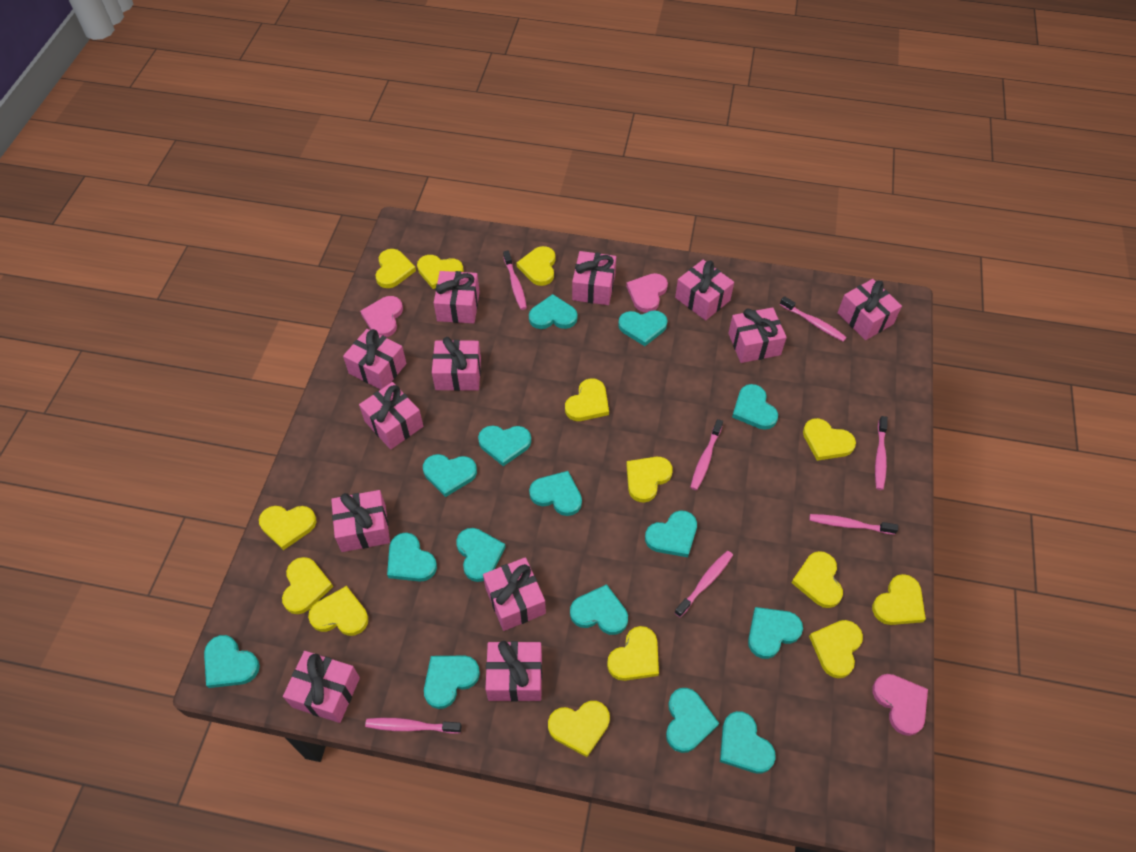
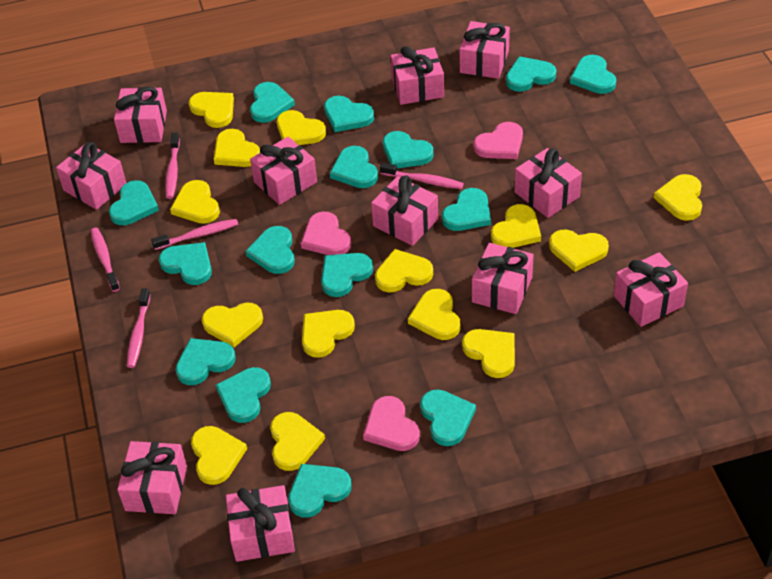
pink gift: [283,651,360,723] [331,490,390,552] [343,329,406,390] [359,382,423,449] [432,337,481,391] [434,271,480,324] [483,557,546,631] [485,641,542,702] [572,251,616,305] [675,260,734,321] [728,307,787,363] [838,279,902,340] = 12 -> [56,142,126,210] [114,86,167,143] [117,441,187,514] [226,485,295,562] [250,137,317,205] [371,175,438,246] [391,46,444,105] [460,21,510,79] [472,243,534,314] [515,148,582,218] [614,252,688,327] = 11
pink toothbrush: [365,718,462,734] [503,250,527,310] [674,551,733,617] [690,419,723,490] [780,296,847,342] [809,514,898,535] [875,416,888,490] = 7 -> [91,228,120,292] [127,289,150,368] [151,219,238,250] [165,133,180,199] [380,163,464,189] = 5

